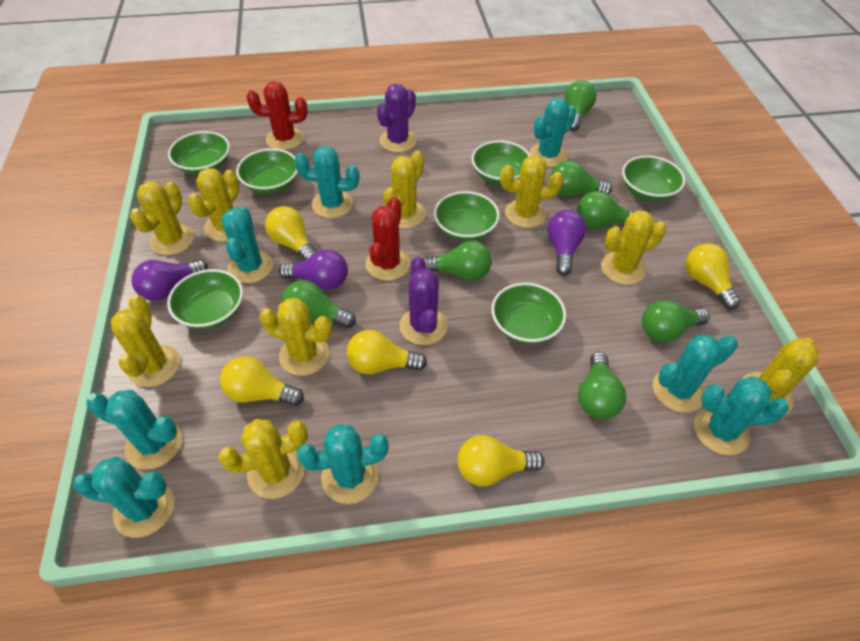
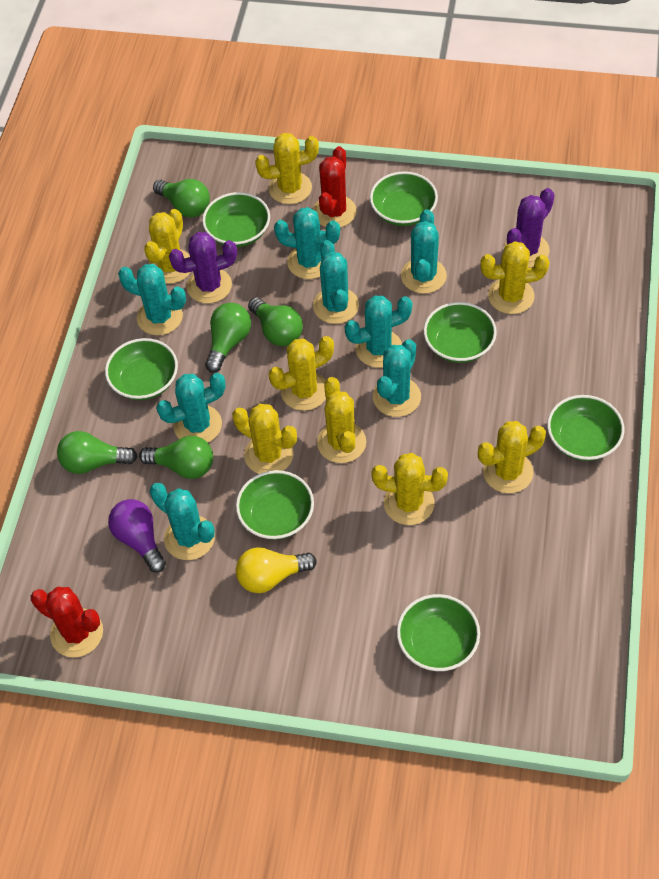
green light bulb: [282,280,356,328] [423,241,492,281] [550,160,612,196] [565,80,597,131] [577,191,635,228] [578,352,626,419] [642,300,710,342] = 7 -> [57,431,138,474] [139,436,213,479] [153,179,210,218] [205,303,251,373] [248,297,303,346] = 5
purple light bulb: [132,260,208,301] [279,250,348,290] [547,210,586,275] = 3 -> [108,499,166,572] = 1
yellow cactus: [110,294,180,387] [130,181,194,255] [188,168,239,242] [218,419,308,499] [260,298,332,376] [383,151,426,229] [500,155,564,228] [601,210,666,285] [742,338,818,414] = 9 -> [144,209,191,284] [232,404,297,474] [255,133,319,204] [269,336,334,411] [317,377,366,463] [371,453,448,525] [478,421,546,493] [480,241,549,314] = 8
yellow light bulb: [220,357,304,406] [265,206,317,260] [346,330,427,374] [457,435,544,486] [686,243,741,310] = 5 -> [236,547,317,593] = 1

